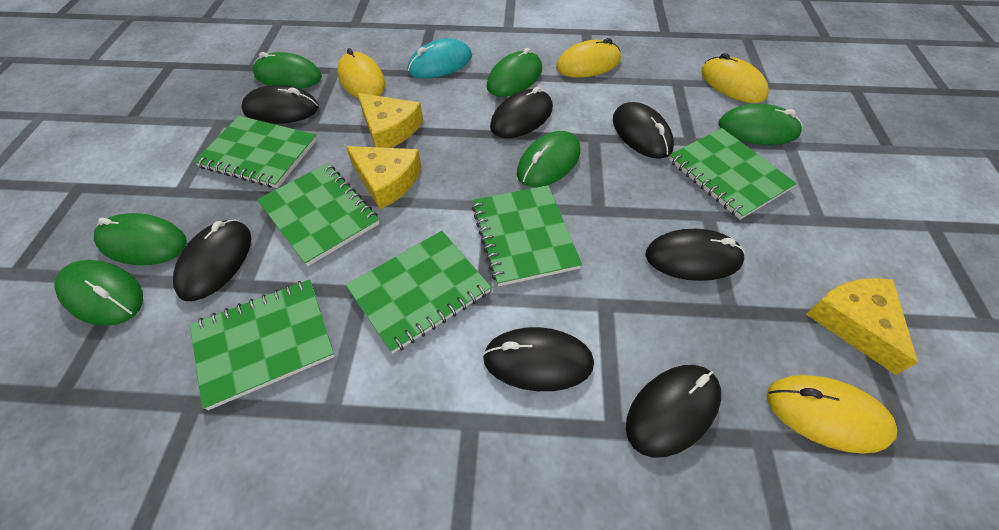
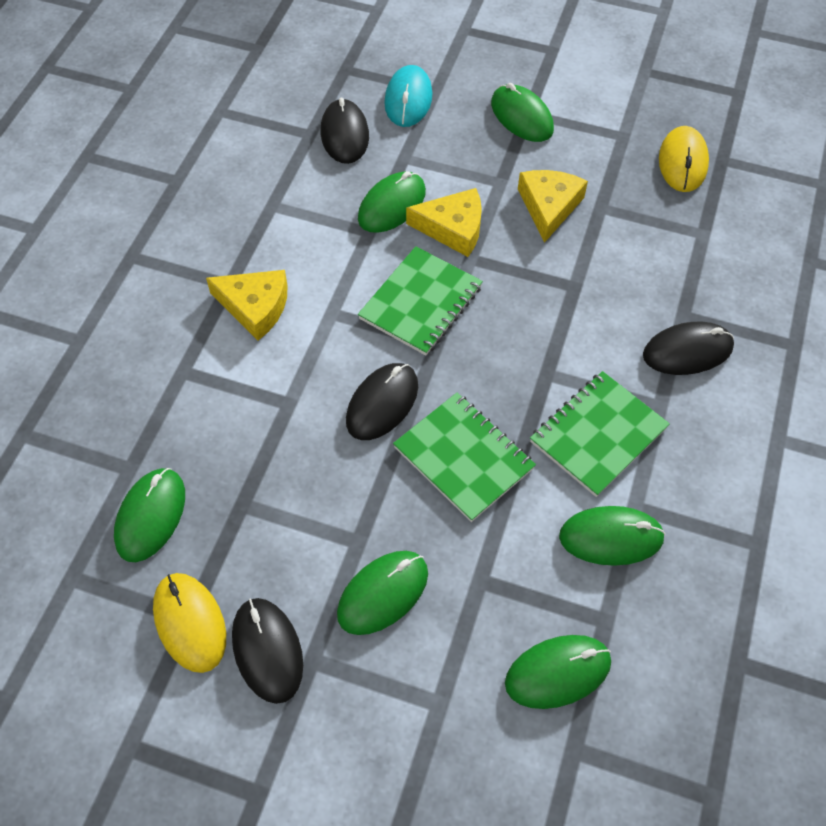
black mouse: [173,219,251,301] [241,85,319,124] [483,327,594,391] [490,86,553,138] [613,102,674,159] [626,365,721,458] [645,229,745,281] = 7 -> [232,598,303,704] [321,98,369,164] [346,363,418,440] [643,322,734,375] = 4
green notebook: [190,279,335,410] [194,116,317,188] [257,163,379,266] [346,231,491,354] [472,185,582,286] [669,128,797,220] = 6 -> [358,246,483,356] [393,392,536,522] [530,371,670,497] = 3
yellow mouse: [337,48,385,98] [556,38,621,78] [701,53,769,103] [767,375,898,454] = 4 -> [153,573,226,673] [659,126,709,192] = 2

